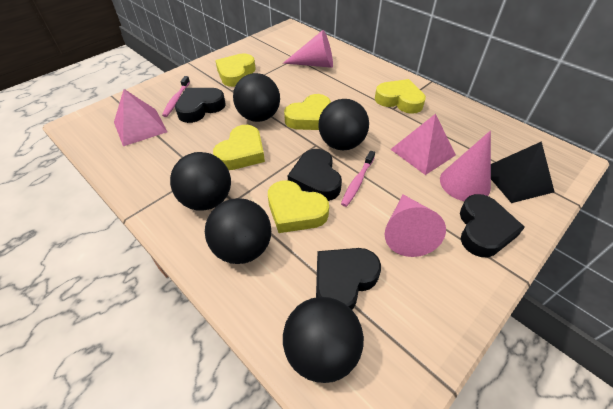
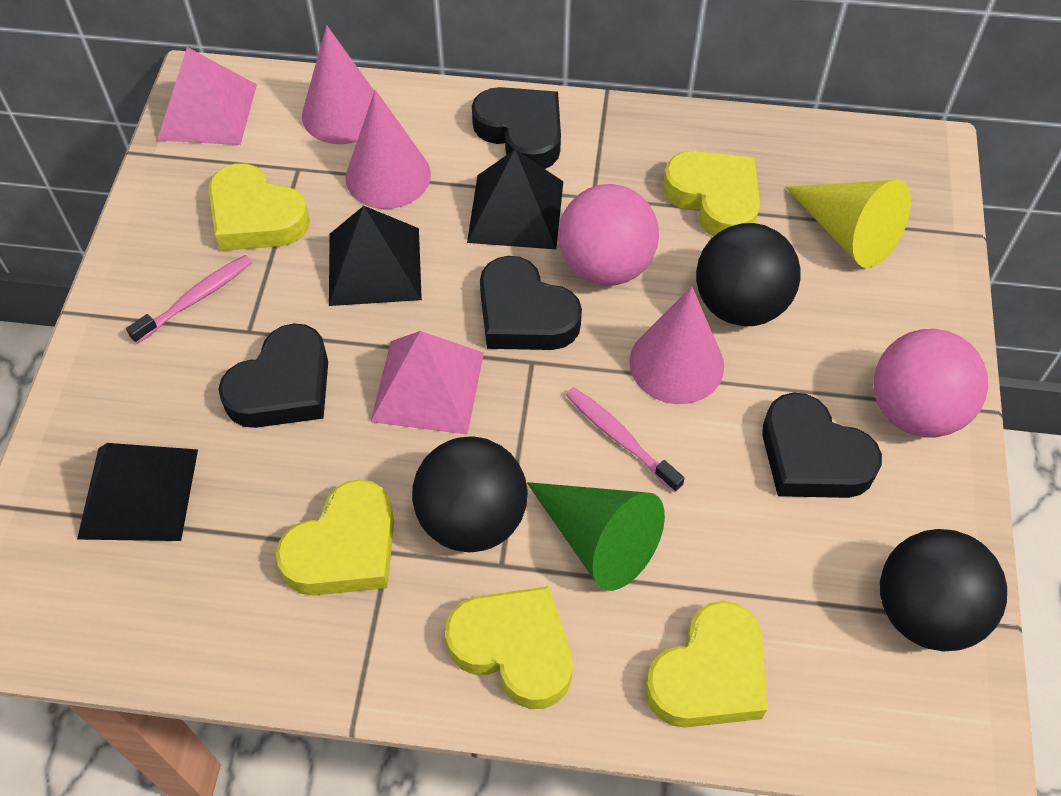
black ball: [170,152,231,211] [205,198,271,264] [233,73,280,122] [283,297,364,383] [318,99,369,150] = 5 -> [412,436,528,552] [696,223,800,326] [880,529,1007,652] = 3
black pyramid: [491,141,554,203] = 1 -> [77,443,198,541] [329,206,422,306] [467,149,563,249] = 3
green cone: none = 0 -> [527,482,665,591] = 1
pink ball: none = 0 -> [558,184,659,286] [873,329,988,437] = 2
yellow cone: none = 0 -> [785,180,911,268] = 1

